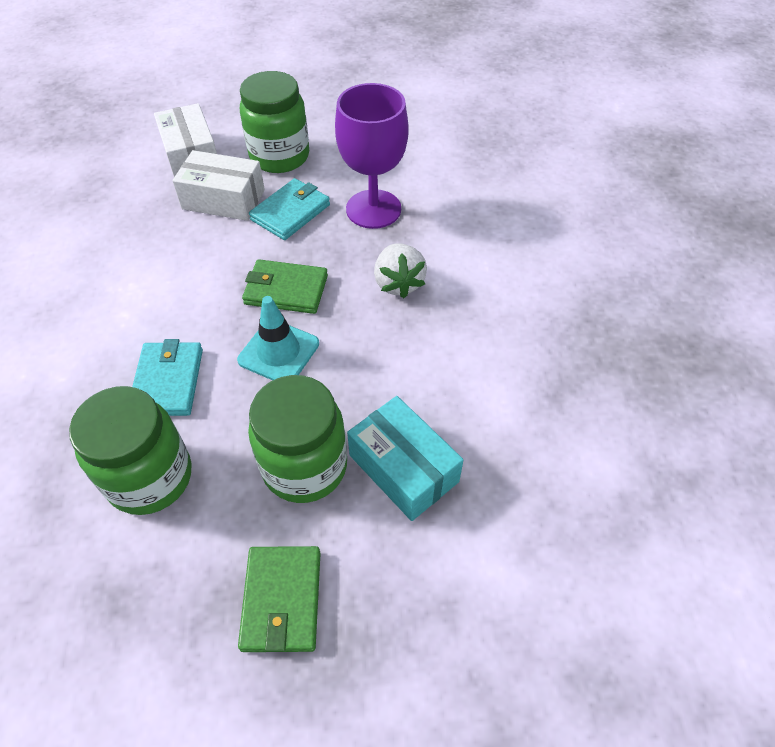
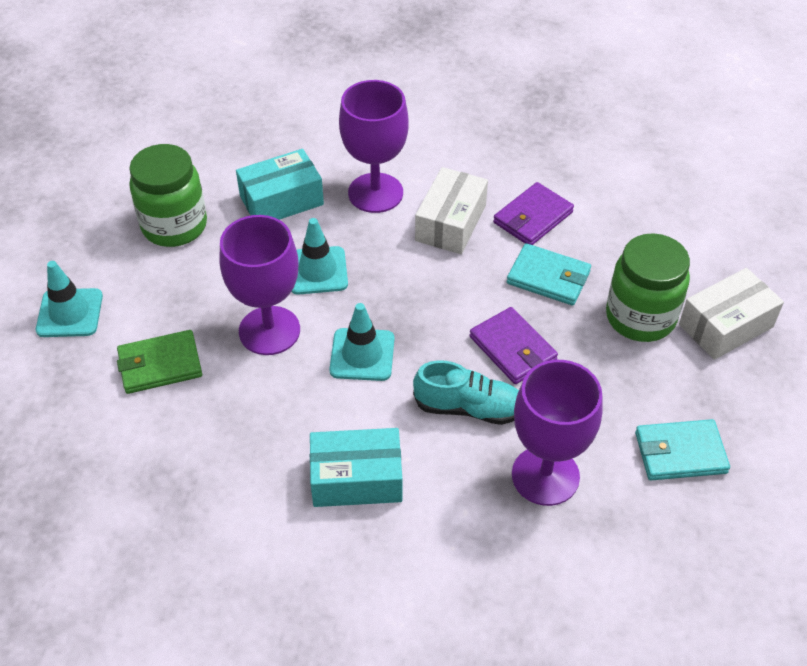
green jar: [69,386,192,515] [240,71,309,173] [248,375,347,503] = 3 -> [129,144,207,247] [606,233,690,342] = 2
green wallet: [238,546,321,652] [242,259,328,314] = 2 -> [117,330,202,394] = 1
purple goblet: [335,83,409,229] = 1 -> [219,215,300,355] [339,80,409,213] [512,360,603,506] = 3
purple wallet: none = 0 -> [469,307,558,384] [493,182,574,245] = 2
turquoise box: [347,396,464,521] = 1 -> [236,149,324,220] [310,428,402,507] = 2
turquoise shoe: none = 0 -> [413,360,519,425] = 1
turquoise traffic cone: [237,296,319,380] = 1 -> [36,261,103,337] [291,218,348,295] [329,303,394,381] = 3
white strawberry: [374,244,427,298] = 1 -> none = 0

